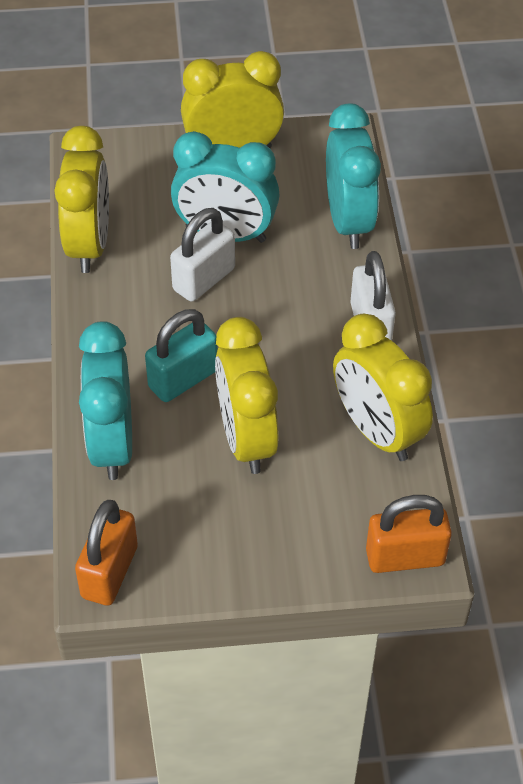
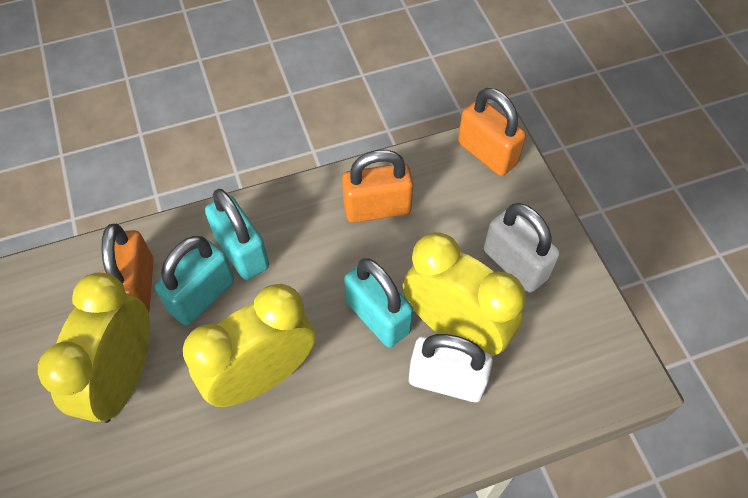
orange padlock: [75,500,138,606] [366,495,452,573] = 2 -> [101,224,154,314] [342,150,413,223] [458,88,526,176] = 3
turquoise clock: [79,321,132,480] [171,131,280,243] [326,103,381,249] = 3 -> none = 0
turquoise padlock: [145,309,218,402] = 1 -> [155,236,234,325] [205,189,269,280] [344,258,413,348] = 3
yellow clock: [54,126,109,273] [181,51,284,148] [215,317,279,474] [333,314,433,461] = 4 -> [38,272,150,423] [183,284,316,407] [403,232,526,356] = 3

